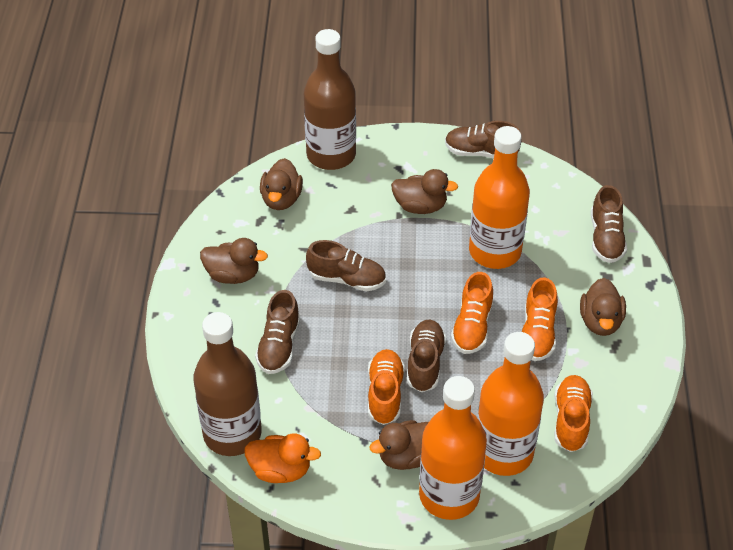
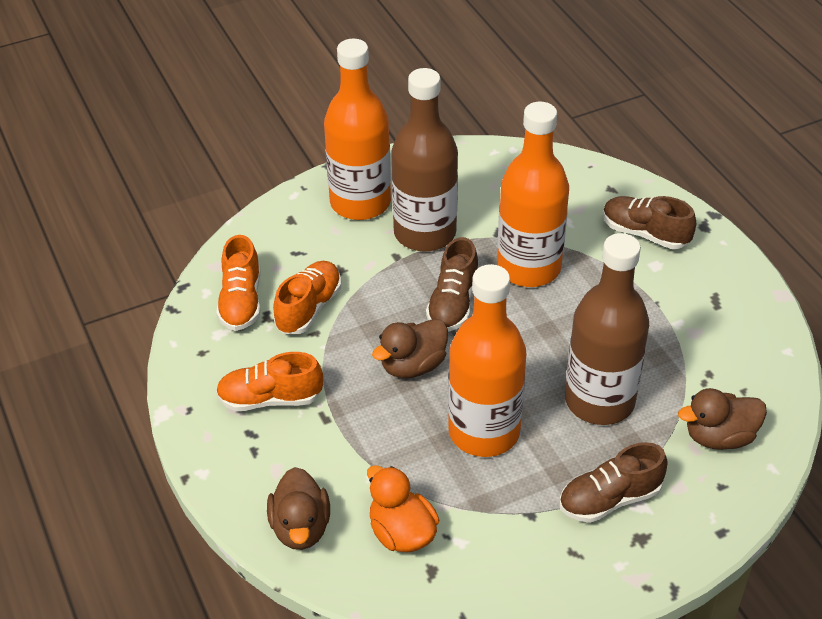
brown duck: [200,238,268,284] [260,158,303,210] [369,420,429,470] [391,169,458,214] [580,278,626,336] = 5 -> [267,467,330,550] [372,319,448,378] [678,388,767,450] = 3
brown shoe: [255,290,300,374] [306,240,386,292] [407,320,446,392] [445,121,522,158] [591,185,627,263] = 5 -> [426,237,478,332] [559,442,668,523] [603,196,696,249] = 3
orange shoe: [368,349,405,425] [451,272,493,354] [522,277,558,361] [555,375,593,452] = 4 -> [216,235,261,331] [216,352,323,411] [273,261,341,334] = 3

